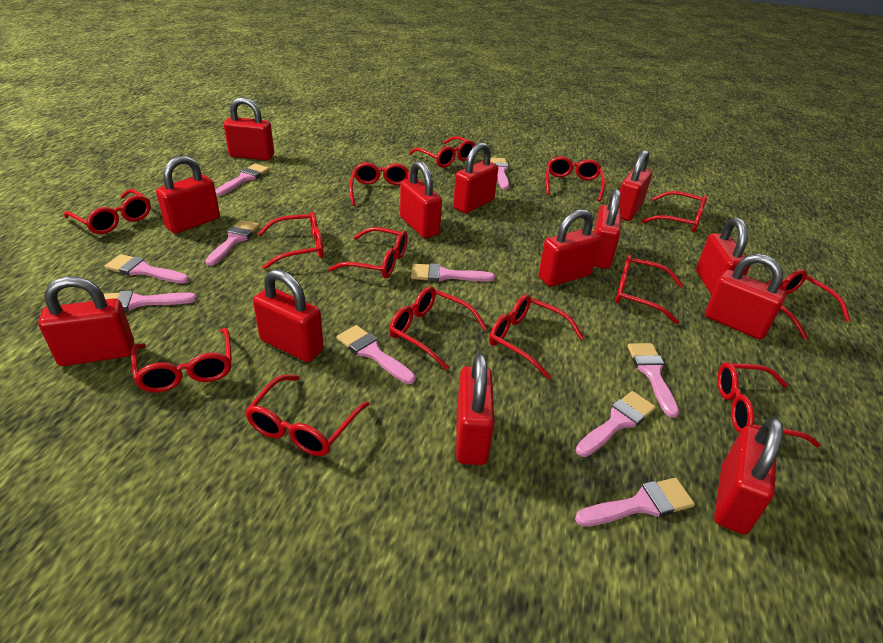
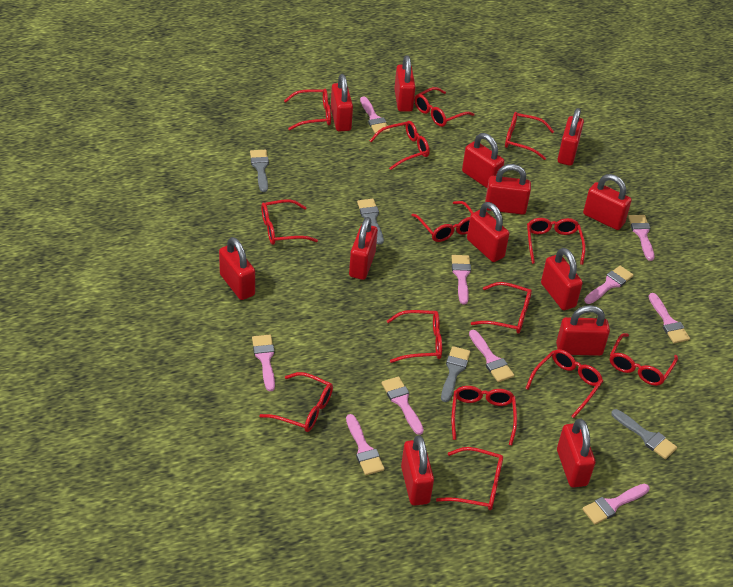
grey brush: none = 0 -> [250,150,269,192] [357,199,384,245] [441,346,470,402] [611,409,677,459] = 4

